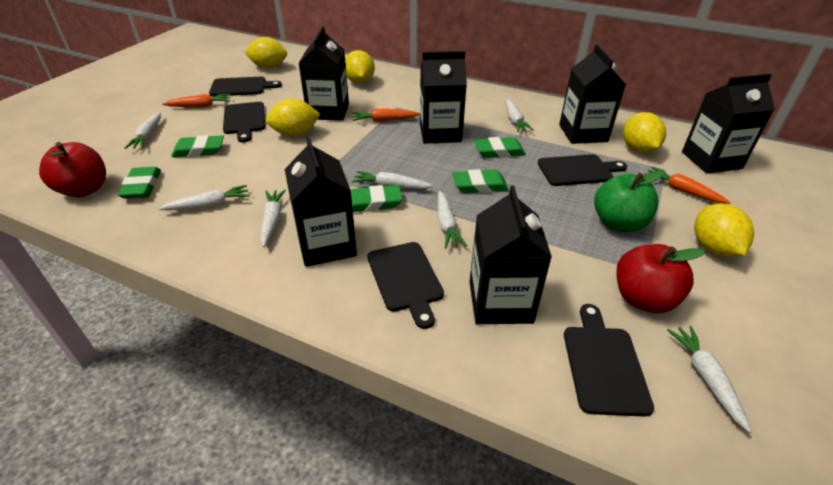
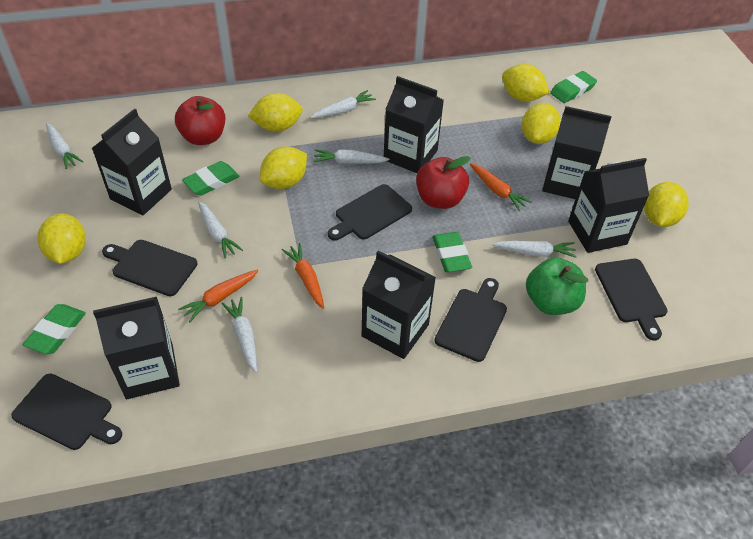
green eraser: [118,167,161,199] [171,135,224,157] [351,185,403,212] [452,169,509,193] [474,137,526,158] = 5 -> [23,304,86,354] [182,161,240,196] [432,232,472,272] [550,71,597,103] = 4
white carrot: [125,112,161,149] [158,185,250,211] [260,190,286,247] [352,171,434,189] [438,191,467,248] [506,99,534,132] [667,326,752,433] = 7 -> [46,123,83,169] [198,201,243,258] [221,297,257,373] [310,90,376,118] [313,149,389,164] [492,241,577,258] = 6
yellow lemon: [245,37,287,69] [266,99,321,137] [345,50,375,84] [623,112,666,153] [694,204,754,257] = 5 -> [38,213,86,264] [248,93,303,132] [260,146,307,189] [502,64,549,102] [522,103,561,144] [644,182,689,227] = 6

